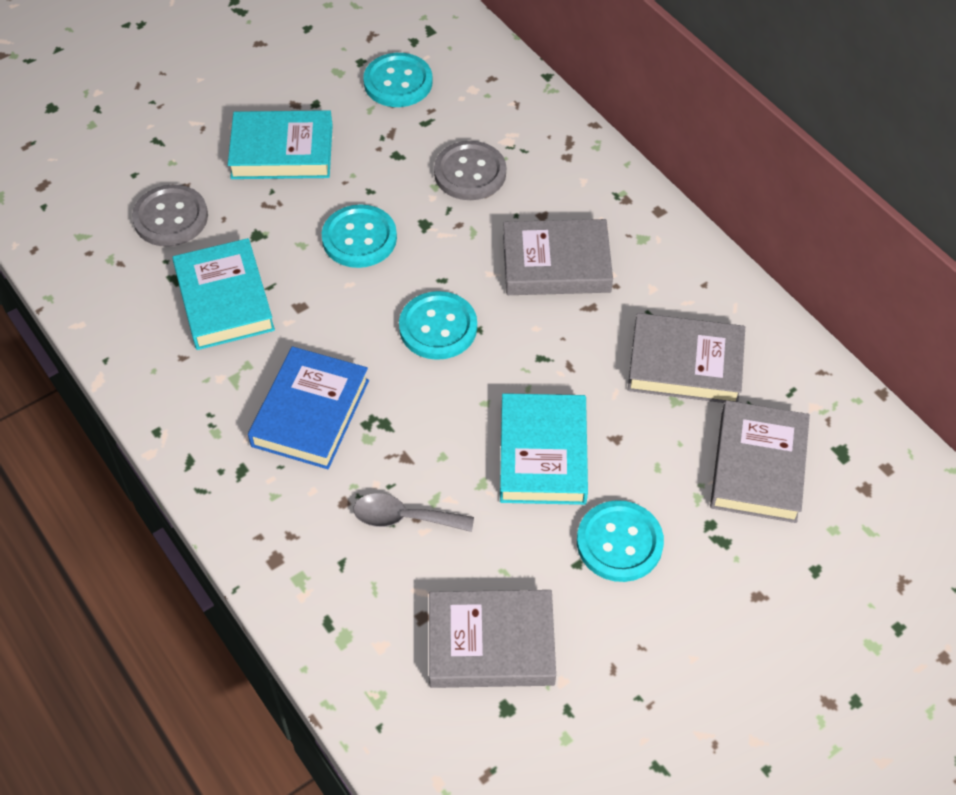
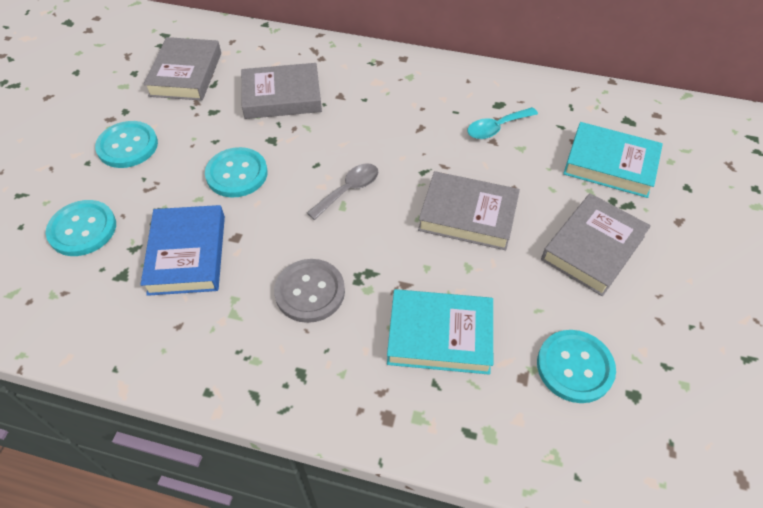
grey button: [132,184,208,247] [434,141,506,200] = 2 -> [274,259,345,323] = 1
turquoise book: [172,238,275,350] [228,110,333,179] [500,393,588,505] = 3 -> [387,289,493,375] [563,122,663,198] = 2
turquoise spoon: none = 0 -> [467,107,538,139] = 1

